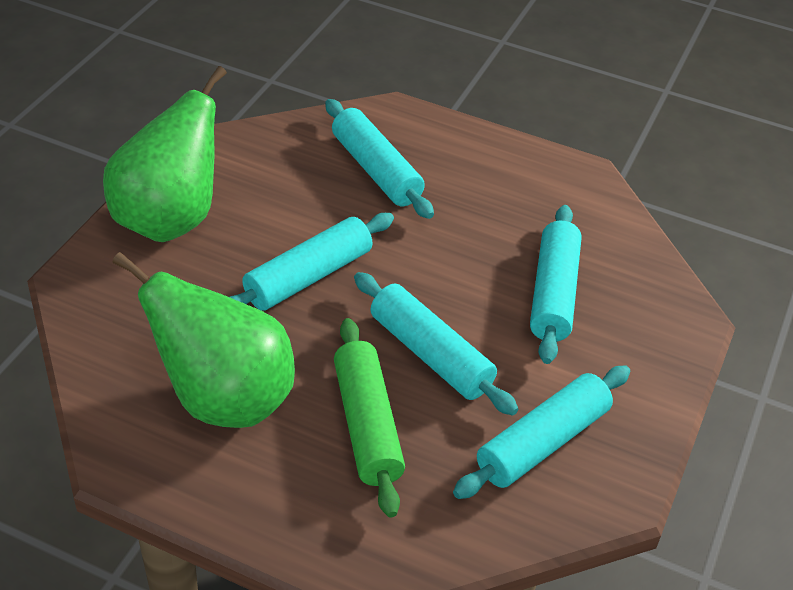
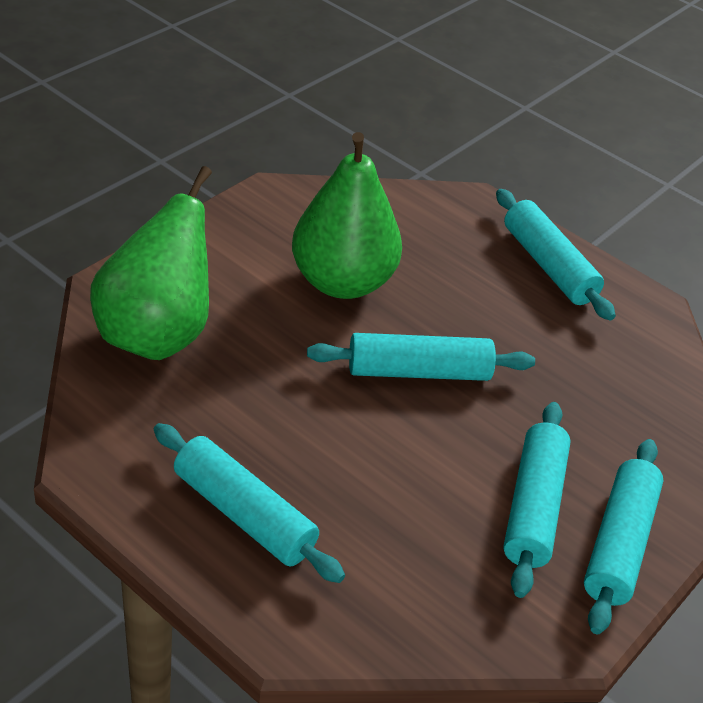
green rolling pin: [334,318,405,517] = 1 -> none = 0

